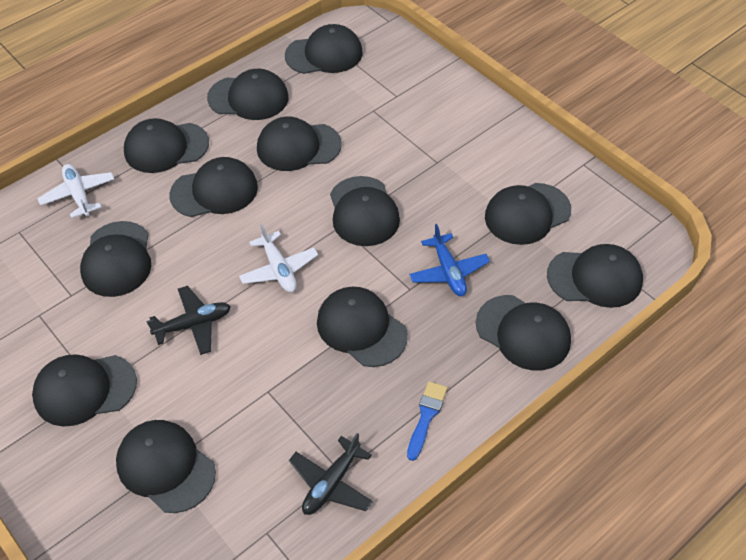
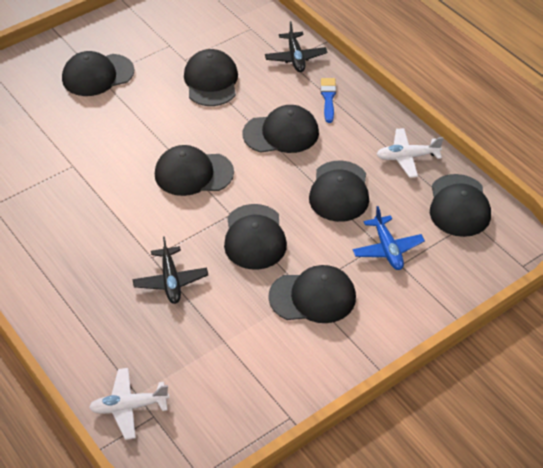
black cap: [32,354,137,427] [80,221,151,297] [116,420,216,513] [124,118,209,173] [169,157,258,217] [207,69,289,120] [257,117,342,171] [285,24,363,74] [317,287,408,367] [330,176,400,246] [476,295,571,371] [485,183,571,245] [547,244,643,308] = 13 -> [62,51,135,96] [155,145,234,196] [184,49,238,106] [224,204,287,270] [243,105,319,153] [268,265,356,323] [309,161,369,222] [430,174,491,237] = 8

